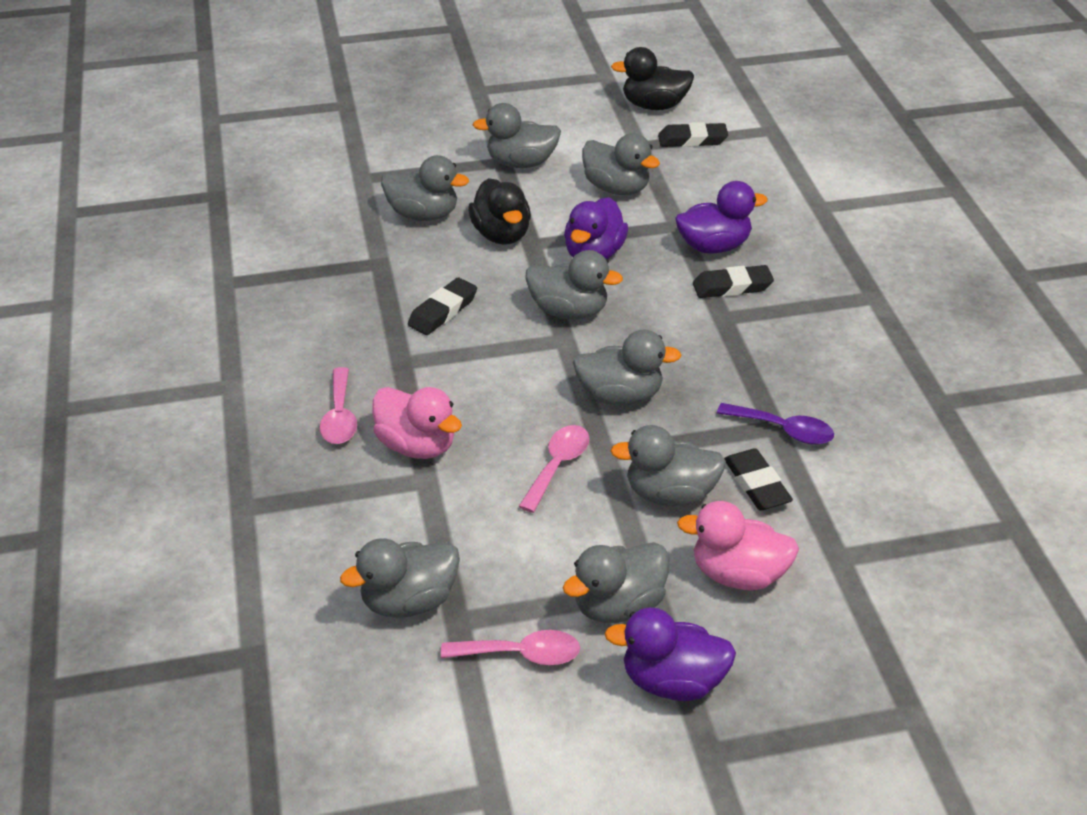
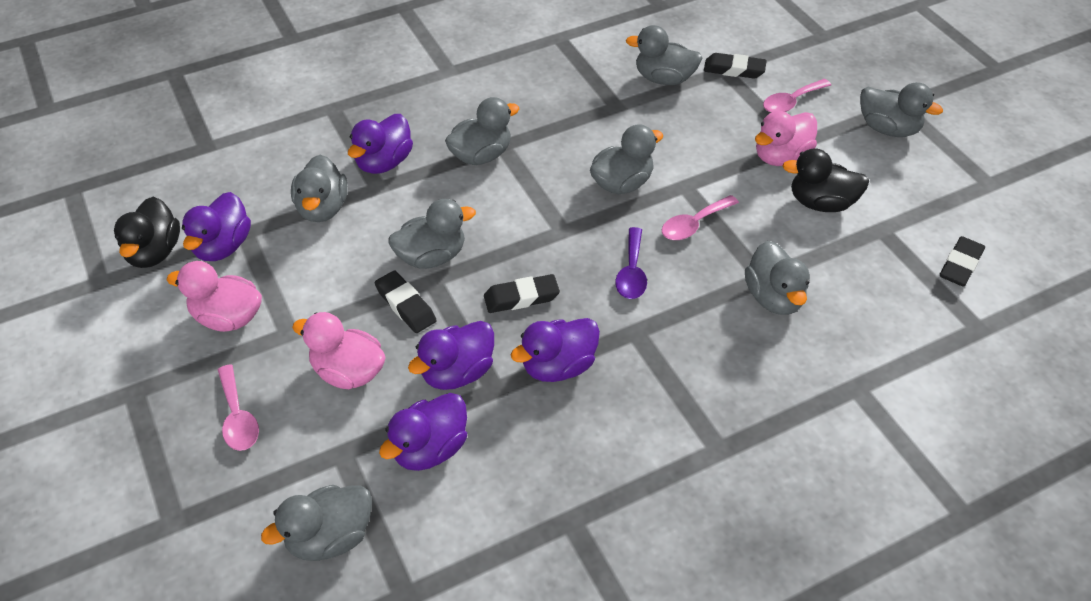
pink duck: [372,387,462,459] [677,501,799,590] = 2 -> [167,261,262,332] [292,312,386,389] [755,111,817,166] = 3
purple duck: [564,197,628,259] [605,607,736,701] [675,181,768,254] = 3 -> [182,192,251,261] [348,114,413,174] [379,393,467,471] [408,321,494,390] [511,318,600,382] = 5

